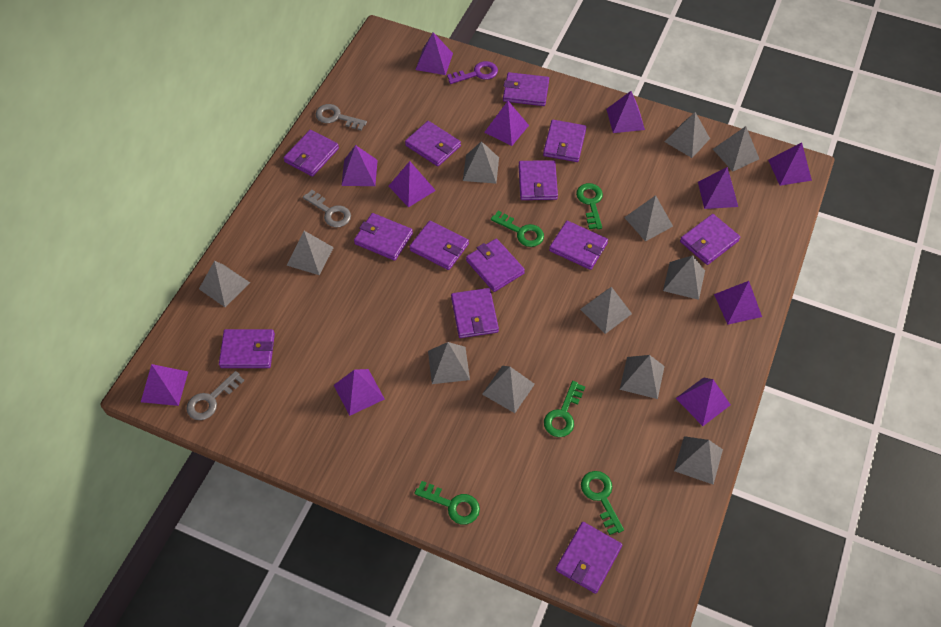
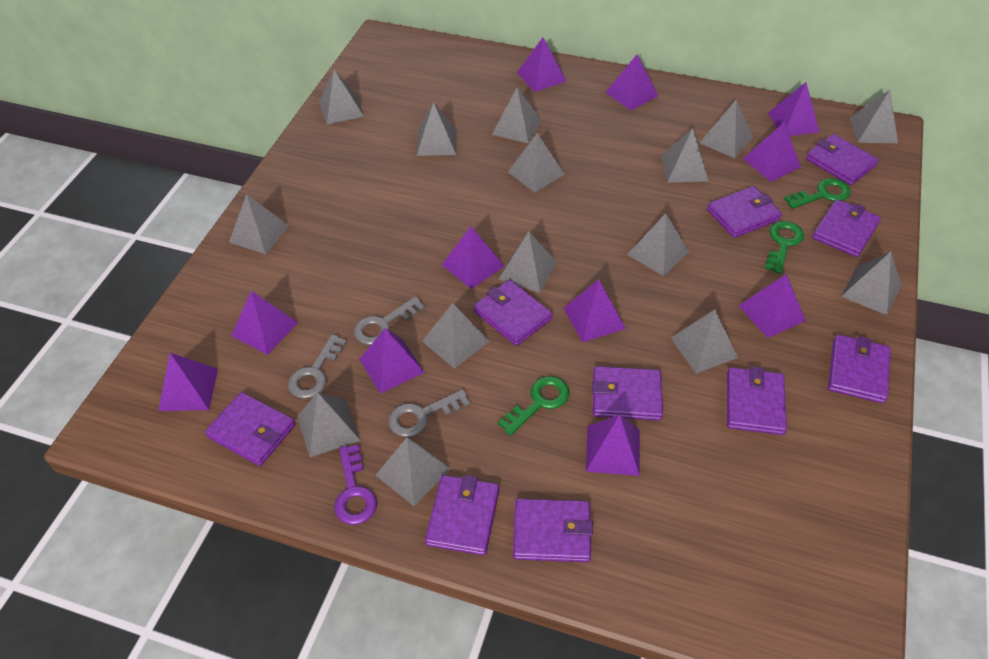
green key: [414,481,480,525] [491,211,544,247] [544,381,585,437] [576,183,603,229] [581,471,624,535] = 5 -> [498,376,569,436] [765,221,804,274] [784,178,851,209] = 3
grey pyramid: [199,260,250,307] [287,231,334,275] [428,342,470,384] [463,141,499,184] [482,366,535,413] [580,287,632,334] [620,355,665,399] [624,195,673,242] [663,255,705,300] [665,112,710,158] [674,436,723,485] [713,126,759,172] = 12 -> [229,194,289,254] [297,392,361,457] [319,70,364,124] [375,437,450,506] [416,102,457,156] [422,303,490,369] [492,87,541,144] [498,231,557,293] [508,133,565,193] [627,213,689,276] [661,128,708,183] [671,310,738,374] [700,100,753,158] [841,251,902,315] [850,90,898,143] = 15
purple wallet: [219,329,275,368] [283,130,339,177] [354,213,413,261] [405,121,461,166] [409,221,469,270] [451,288,499,338] [466,238,525,292] [503,72,549,106] [519,160,558,200] [543,120,586,162] [549,221,608,270] [556,522,622,594] [680,214,740,265] = 13 -> [205,392,295,466] [425,475,499,556] [474,280,553,346] [513,499,593,562] [592,366,663,421] [707,186,782,238] [727,367,787,435] [806,134,878,185] [812,199,881,257] [828,335,891,403] = 10

